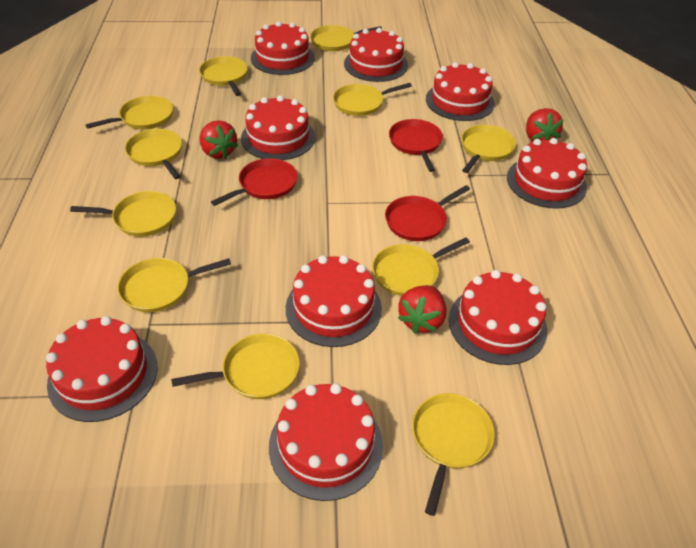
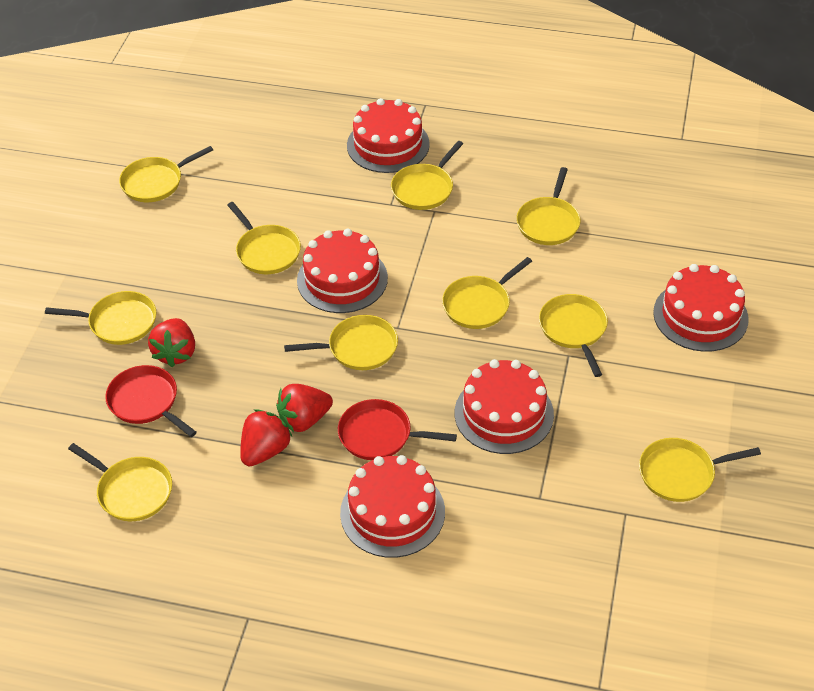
red cake: [46,316,158,422] [241,95,315,160] [251,21,315,75] [269,383,383,501] [286,255,382,347] [344,28,408,82] [426,62,495,121] [449,270,547,365] [507,138,587,209] = 9 -> [297,229,388,313] [340,455,445,558] [347,98,430,173] [455,359,554,454] [653,264,749,352] = 5
red pan: [211,158,298,206] [385,185,470,241] [389,119,443,172] = 3 -> [105,365,197,437] [338,399,457,460] = 2
yellow pan: [70,191,176,237] [85,96,173,129] [117,258,231,312] [125,129,182,179] [171,333,300,399] [199,56,248,96] [310,25,382,51] [333,83,412,116] [372,238,470,296] [412,393,495,516] [461,125,516,173] = 11 -> [45,291,156,345] [68,443,172,521] [119,146,213,202] [227,202,301,274] [284,315,398,370] [391,141,463,210] [442,257,532,329] [516,167,581,245] [539,294,608,377] [639,438,761,502] = 10

